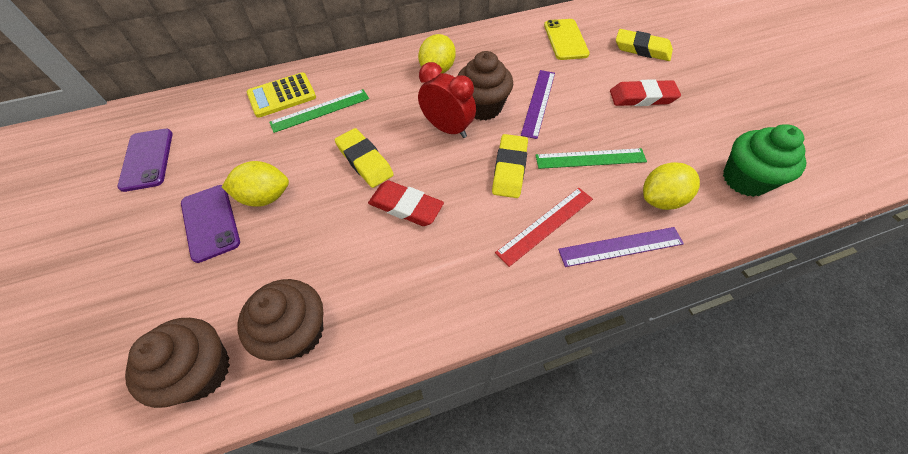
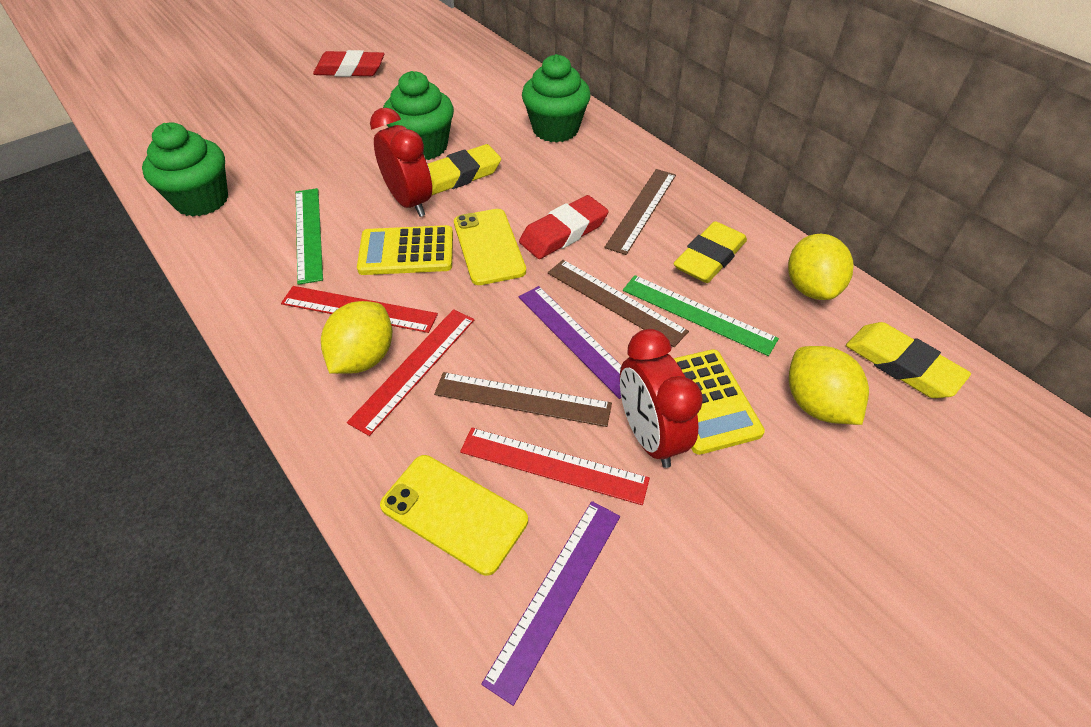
brown cupcake: [125,318,230,408] [238,279,324,361] [458,51,513,120] = 3 -> none = 0
brown ruler: none = 0 -> [434,372,612,427] [548,260,689,347] [605,169,676,255] = 3
green cupcake: [723,124,806,197] = 1 -> [142,122,228,217] [383,71,454,160] [522,54,591,143] = 3
purple phone: [117,129,173,192] [181,185,240,263] = 2 -> none = 0
red clock: [418,62,476,138] = 1 -> [370,108,432,217] [620,329,703,468] = 2
red ruler: [495,188,593,267] = 1 -> [281,286,438,333] [347,309,474,436] [460,428,650,505] = 3
yellow calculator: [247,72,316,118] = 1 -> [357,225,453,275] [673,349,765,455] = 2
yellow phone: [544,19,590,60] = 1 -> [380,455,528,576] [454,209,526,285] = 2

